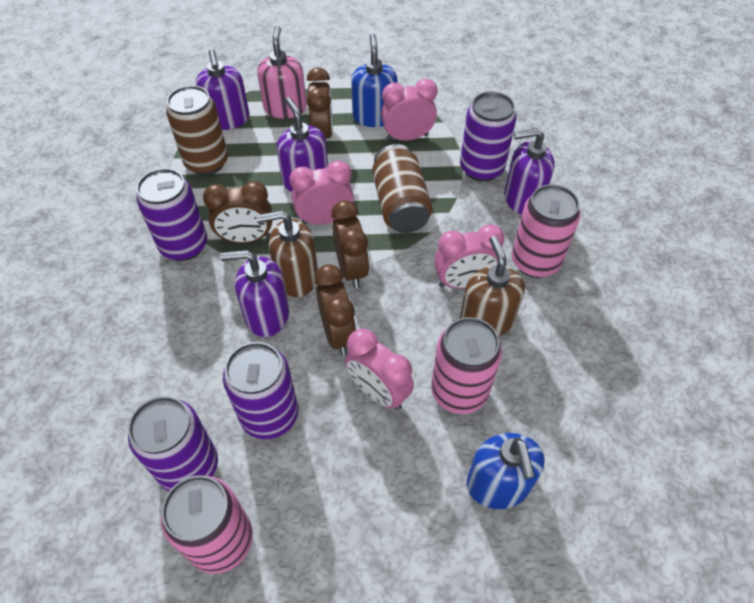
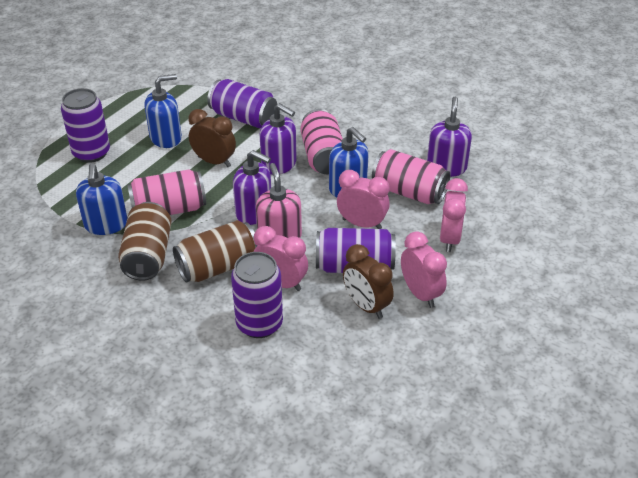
blue soap dispenser: [351,34,397,127] [466,433,545,509] = 2 -> [76,163,127,235] [144,74,182,148] [329,127,369,197] = 3
brown clock: [203,181,272,243] [307,67,333,139] [314,264,356,355] [331,200,369,288] = 4 -> [188,109,236,167] [343,244,394,319] = 2
brown soap dispenser: [256,210,318,297] [460,236,525,336] = 2 -> none = 0
purple soap dispenser: [196,49,249,130] [220,250,289,337] [277,97,328,192] [504,128,555,215] = 4 -> [233,150,271,225] [260,103,297,175] [427,96,472,177] = 3

